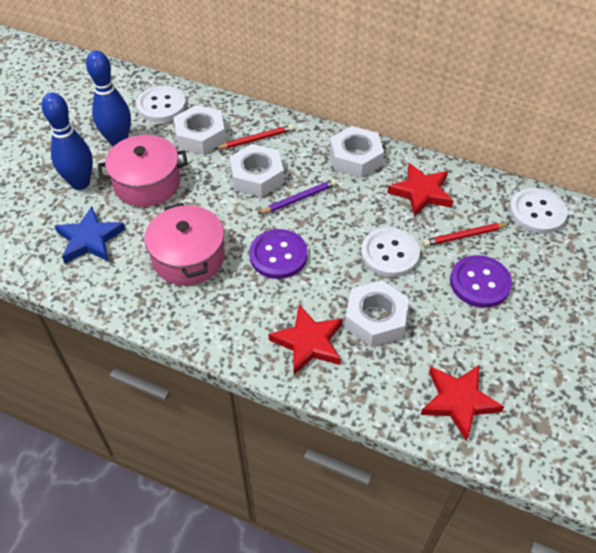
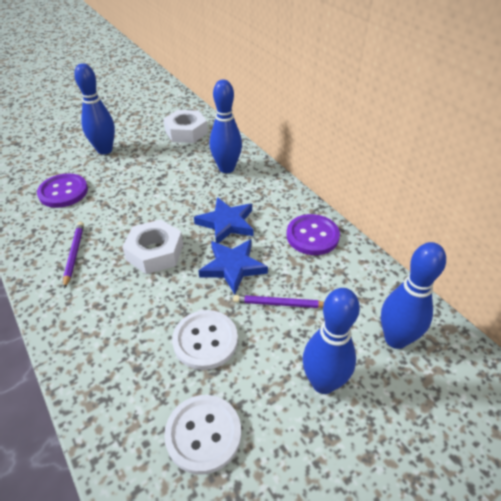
blue bowling pin: [42,93,93,190] [86,50,131,146] = 2 -> [74,63,115,155] [210,80,242,173] [303,288,360,394] [381,242,446,349] = 4
blue star: [55,206,126,263] = 1 -> [194,197,253,243] [198,239,268,294] = 2
pink pot: [98,135,188,207] [144,203,225,286] = 2 -> none = 0
purple pencil: [258,179,337,214] = 1 -> [63,222,84,289] [233,295,324,308] = 2
red pencil: [215,125,294,149] [423,223,509,246] = 2 -> none = 0
red star: [268,305,343,375] [387,163,453,217] [421,365,504,441] = 3 -> none = 0
white button: [136,86,186,122] [361,227,420,277] [509,188,568,234] = 3 -> [164,395,241,475] [172,310,238,370] = 2
white nut: [174,105,226,155] [229,144,284,197] [330,126,384,178] [345,280,409,347] = 4 -> [122,219,183,274] [163,110,208,143] = 2

